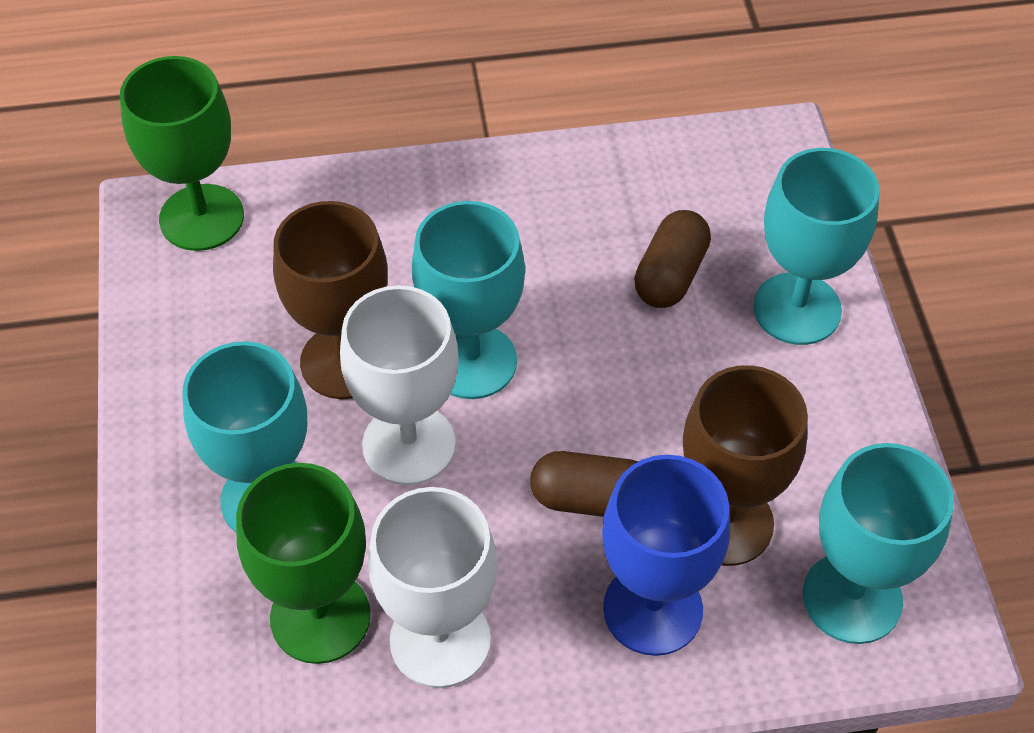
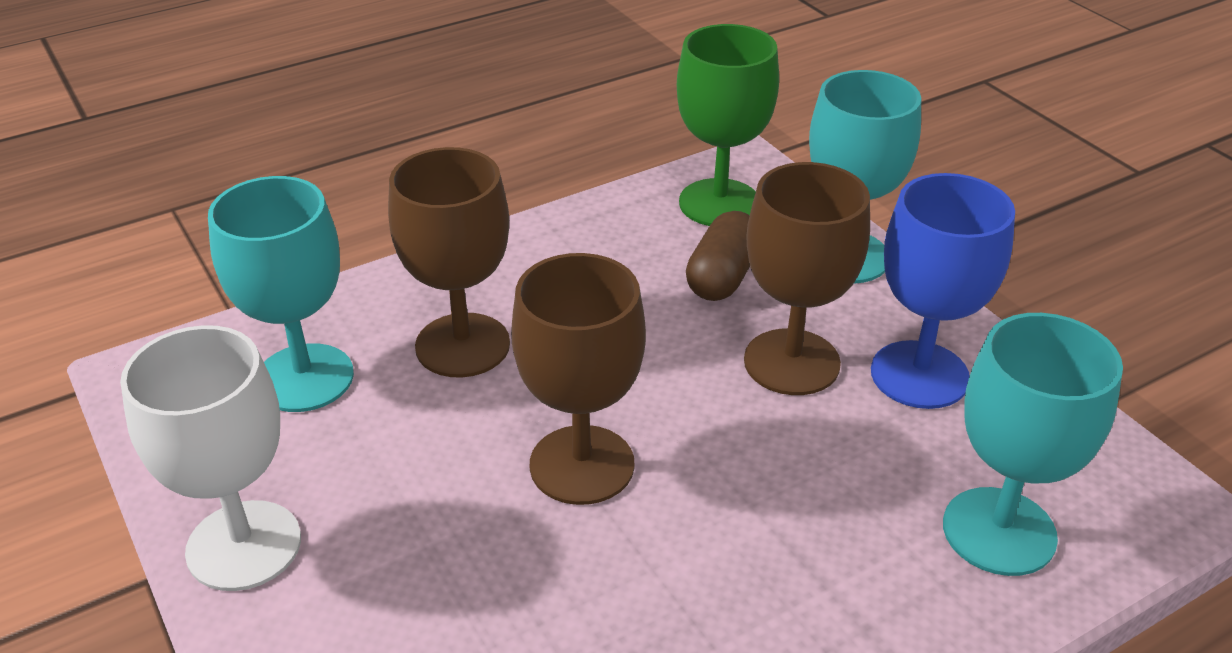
brown capsule: [530,451,638,517] [634,210,711,308] = 2 -> [686,211,750,301] = 1
brown goblet: [273,201,388,399] [683,365,808,566] = 2 -> [388,147,510,378] [511,253,646,505] [744,162,870,395] = 3
green goblet: [120,56,244,251] [236,463,371,664] = 2 -> [677,24,779,226] = 1
turquoise goblet: [182,341,307,533] [411,201,525,399] [753,148,880,345] [803,443,954,644] = 4 -> [208,176,354,412] [809,70,921,284] [943,313,1123,576] = 3
white goblet: [340,285,459,485] [368,487,497,688] = 2 -> [120,325,301,591] = 1

